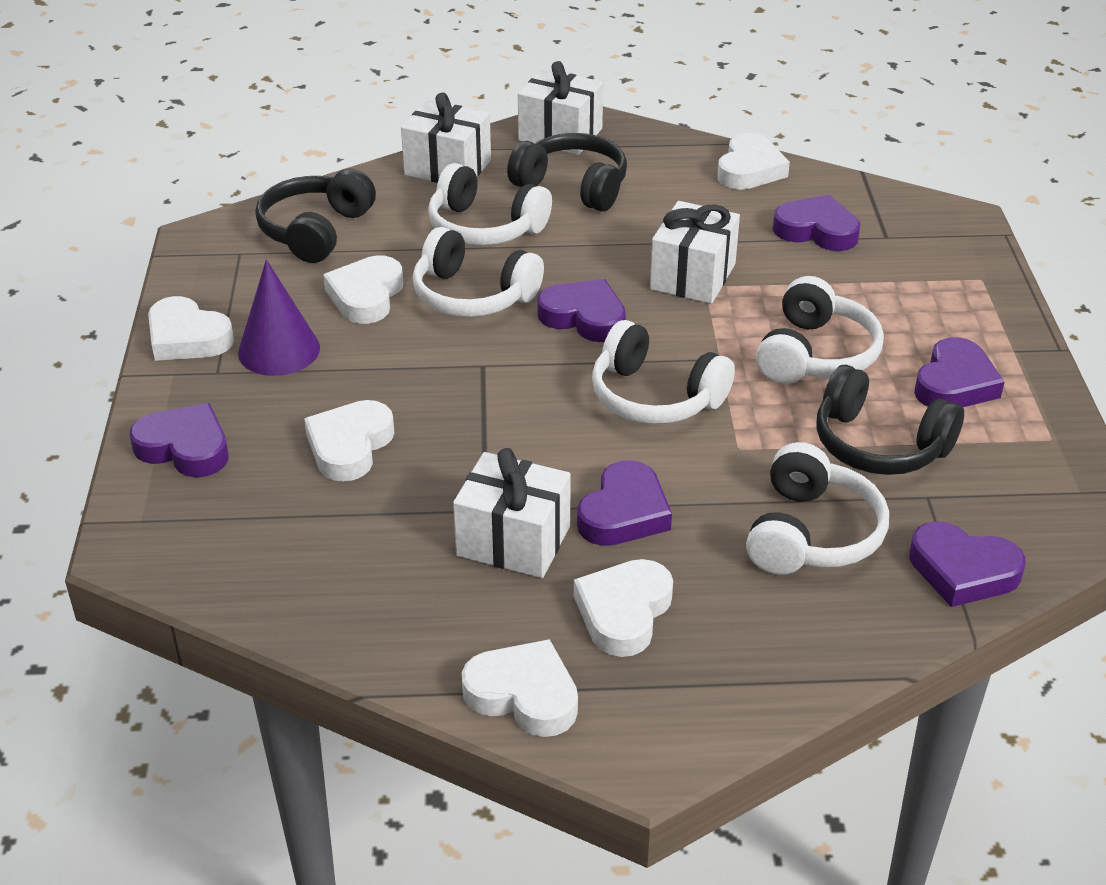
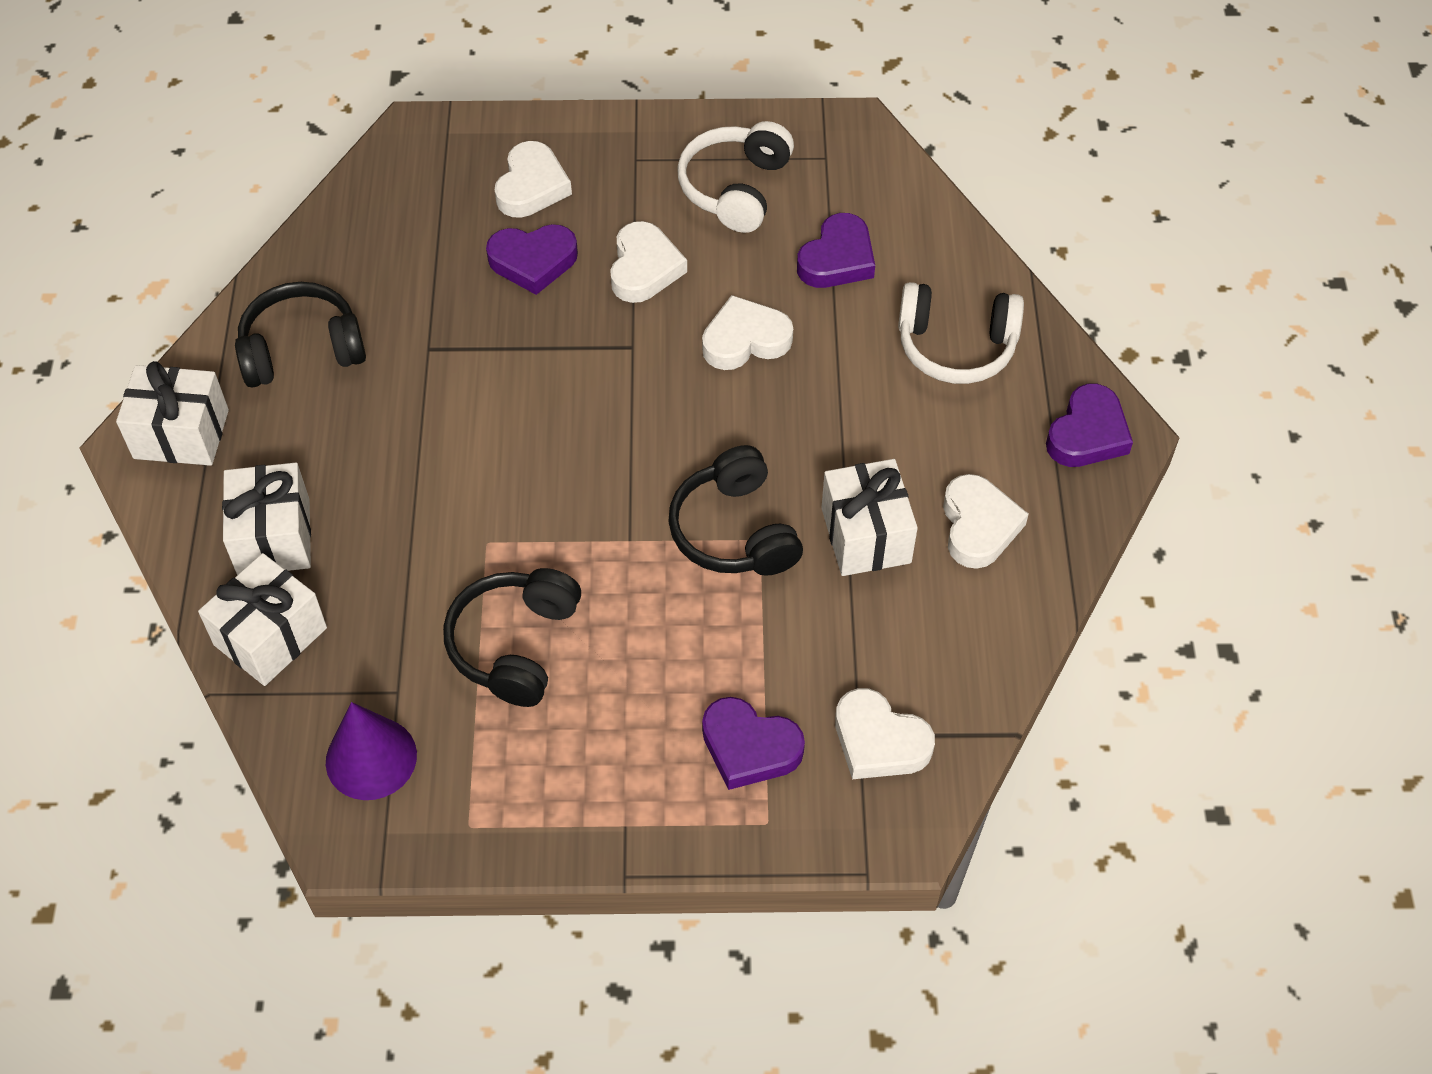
purple heart: [130,403,229,478] [537,279,626,342] [577,460,672,546] [773,195,860,251] [909,521,1025,607] [914,337,1004,407] = 6 -> [486,224,578,295] [702,697,805,790] [797,213,875,288] [1046,384,1133,467] = 4
white headphones: [413,227,544,317] [428,163,552,246] [592,320,735,424] [746,442,889,575] [756,276,884,384] = 5 -> [677,121,794,233] [898,282,1024,384] = 2
white heart: [148,296,234,361] [304,400,394,482] [323,255,403,324] [462,639,578,737] [574,559,673,657] [717,133,790,190] = 6 -> [494,141,572,218] [610,221,687,303] [702,295,793,370] [835,688,935,779] [943,474,1029,569] = 5

